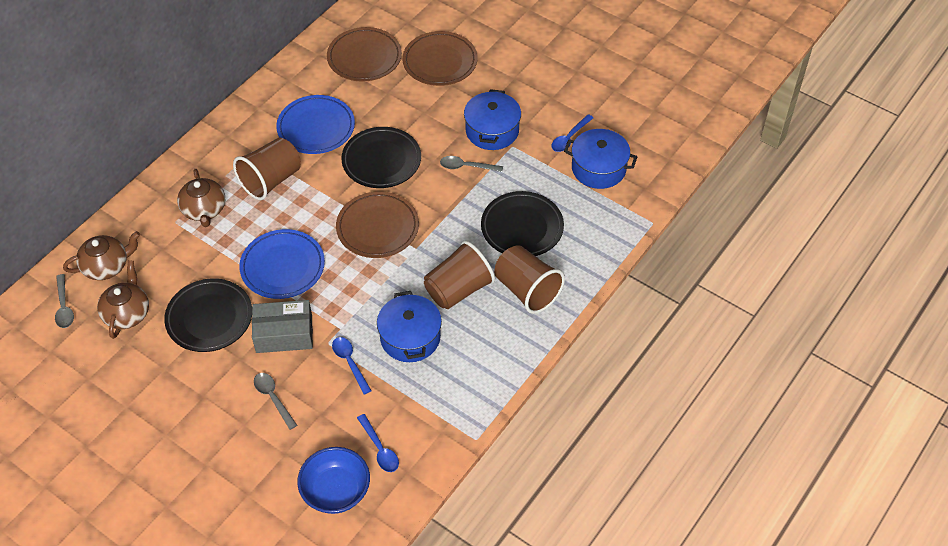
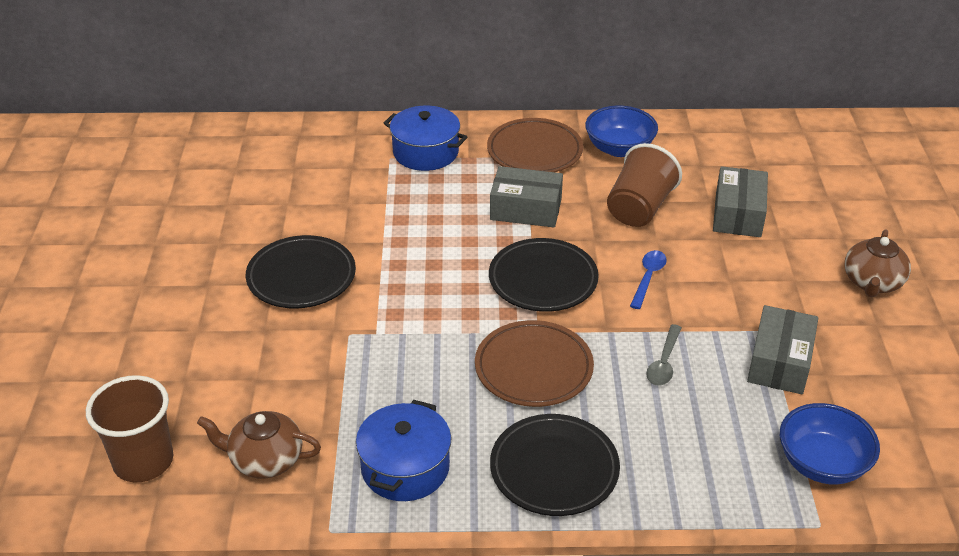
blue bowl: [297,447,370,514] = 1 -> [585,105,658,157] [780,403,880,484] = 2
blue plate: [239,229,325,299] [276,95,355,154] = 2 -> none = 0
blue pot: [377,291,442,362] [464,89,521,150] [564,129,637,189] = 3 -> [356,400,451,501] [384,106,467,171] = 2
blue spoon: [332,337,372,395] [357,414,399,472] [552,114,593,152] = 3 -> [630,250,667,309] = 1
brown cup: [233,137,301,200] [424,241,495,309] [494,245,565,314] = 3 -> [86,375,173,482] [607,143,682,227] = 2
brown plate: [327,27,402,82] [336,191,419,258] [403,31,477,86] = 3 -> [475,320,594,407] [487,118,583,172] = 2
brown teapot: [63,231,140,280] [97,260,149,339] [177,169,225,227] = 3 -> [197,411,321,479] [845,229,911,297] = 2
grey box: [252,300,313,353] = 1 -> [490,166,563,228] [713,166,768,237] [747,305,818,394] = 3
grey spoon: [55,274,74,328] [254,373,297,430] [440,156,503,172] = 3 -> [646,324,682,386] = 1

